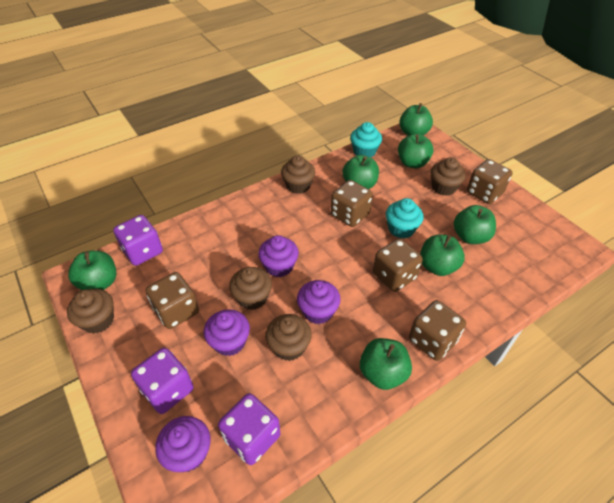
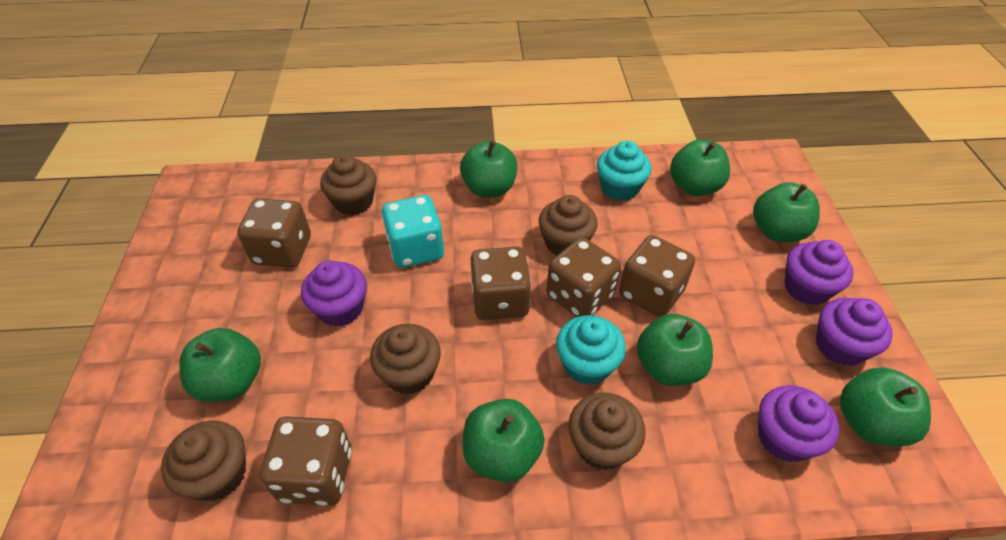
purple dice: [113,215,163,266] [131,348,194,414] [218,393,280,465] = 3 -> none = 0
turquoise dice: none = 0 -> [382,195,444,268] = 1

